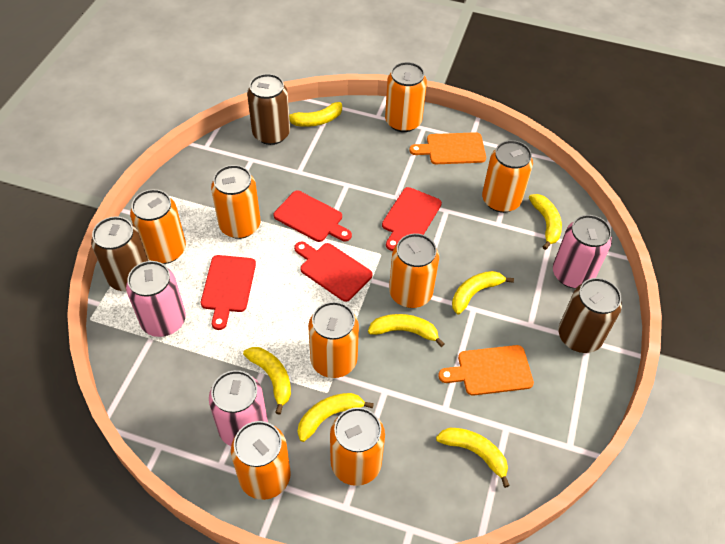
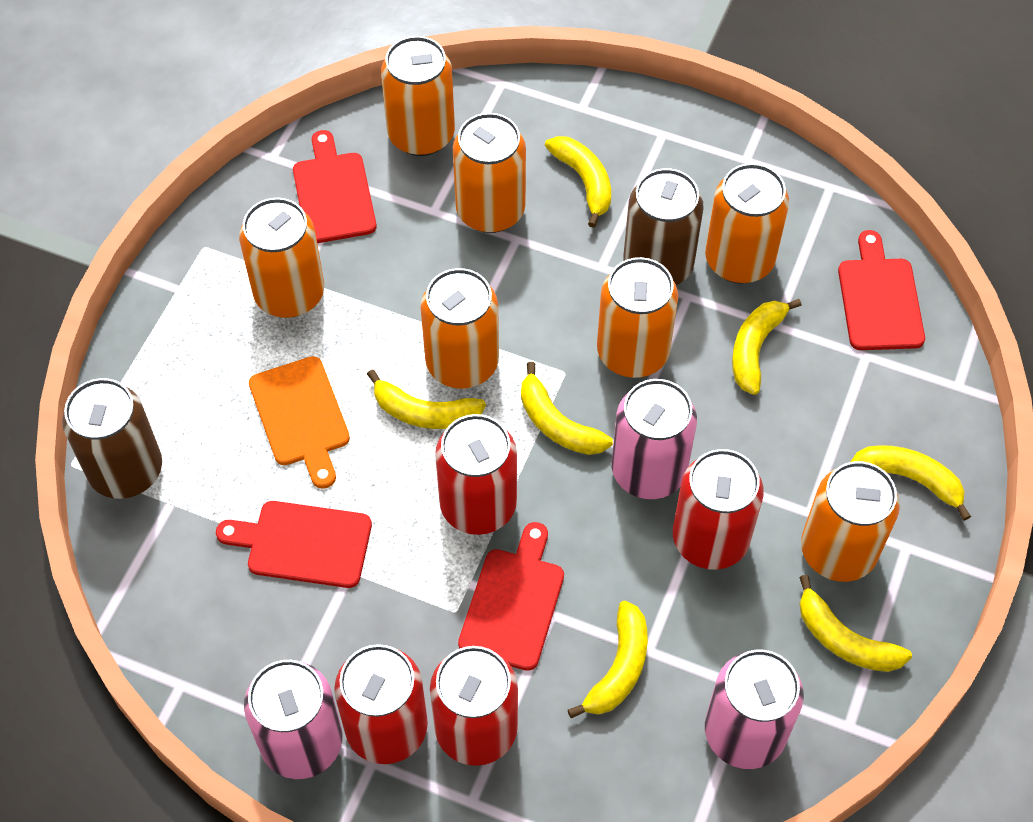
brown can: [91,216,148,291] [247,74,290,145] [559,278,622,353] = 3 -> [62,378,162,499] [624,168,703,285] = 2
orange can: [130,189,186,264] [211,165,261,239] [231,421,291,500] [308,302,359,378] [330,407,385,486] [385,62,427,132] [389,233,439,308] [482,140,533,213] = 8 -> [239,198,324,318] [381,36,455,156] [421,268,499,389] [453,113,526,233] [597,257,678,378] [705,163,789,283] [801,461,900,582] = 7
orange cutting board: [409,132,486,164] [438,345,534,396] = 2 -> [249,356,350,489] = 1
red can: none = 0 -> [334,644,428,764] [430,646,518,766] [435,414,517,535] [673,449,764,570] = 4

